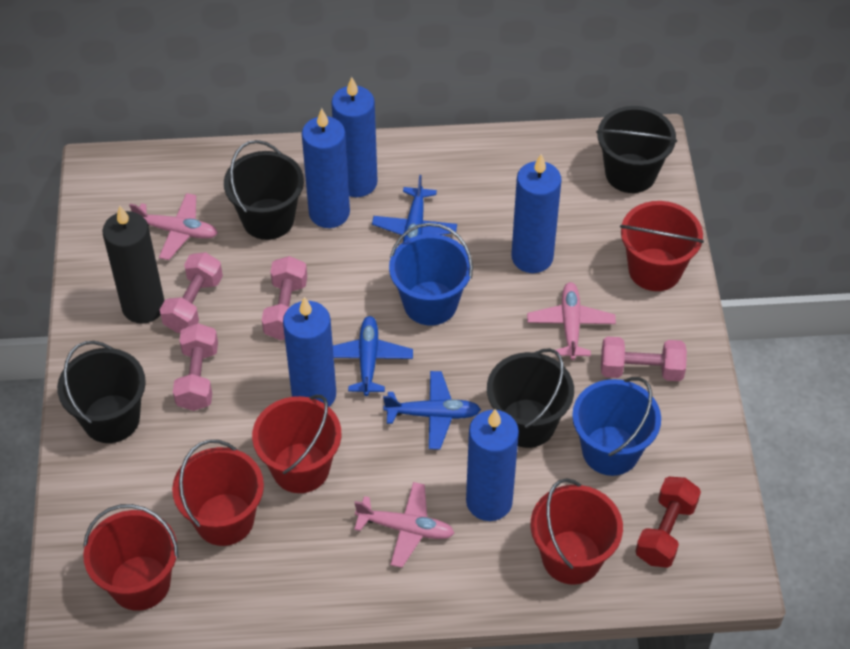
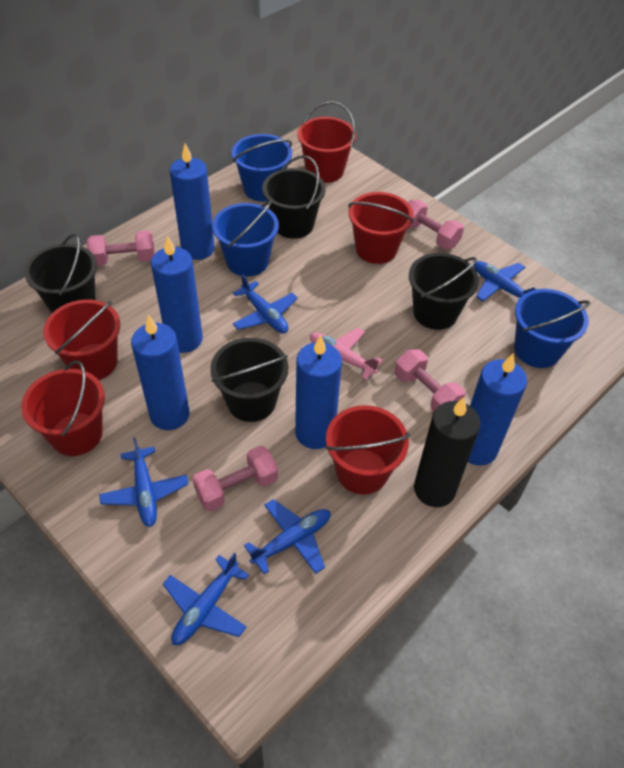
blue bucket: [389,223,473,325] [572,377,661,476] = 2 -> [212,200,279,276] [232,134,292,202] [514,289,590,368] = 3
blue plane: [333,316,413,396] [372,175,457,242] [383,371,481,449] = 3 -> [99,438,188,527] [163,553,249,645] [232,274,298,333] [244,499,330,574] [474,261,537,301] = 5
pink plane: [129,193,218,260] [354,482,454,568] [527,282,616,360] = 3 -> [310,328,383,380] = 1
red dumbbell: [635,477,701,568] = 1 -> none = 0

